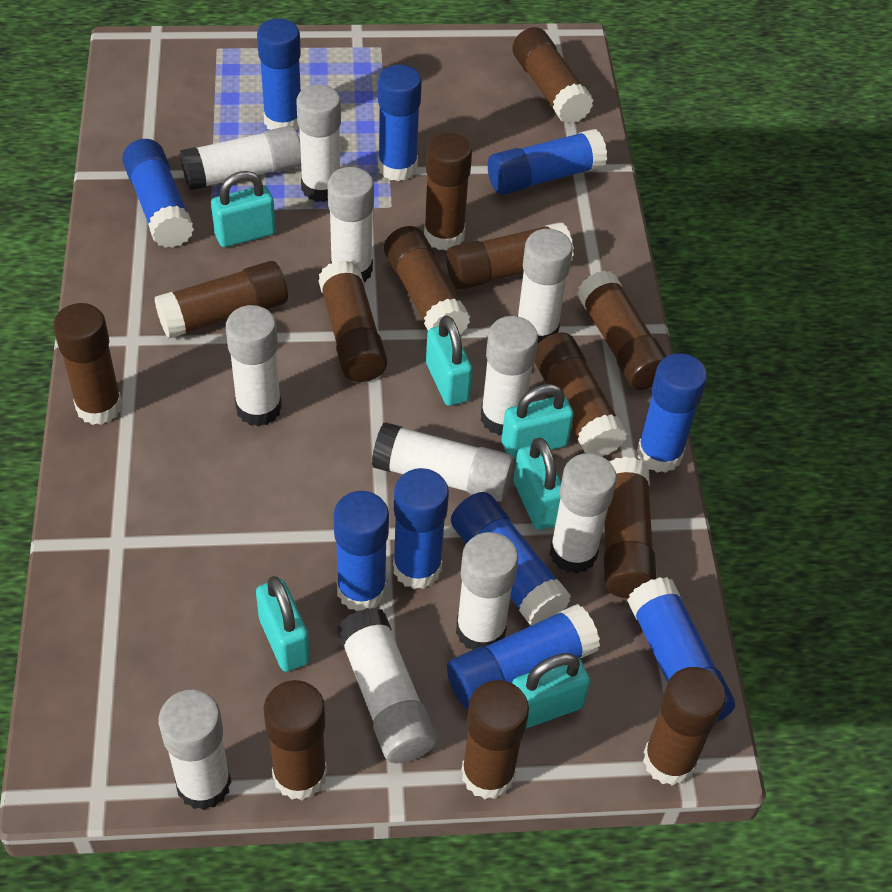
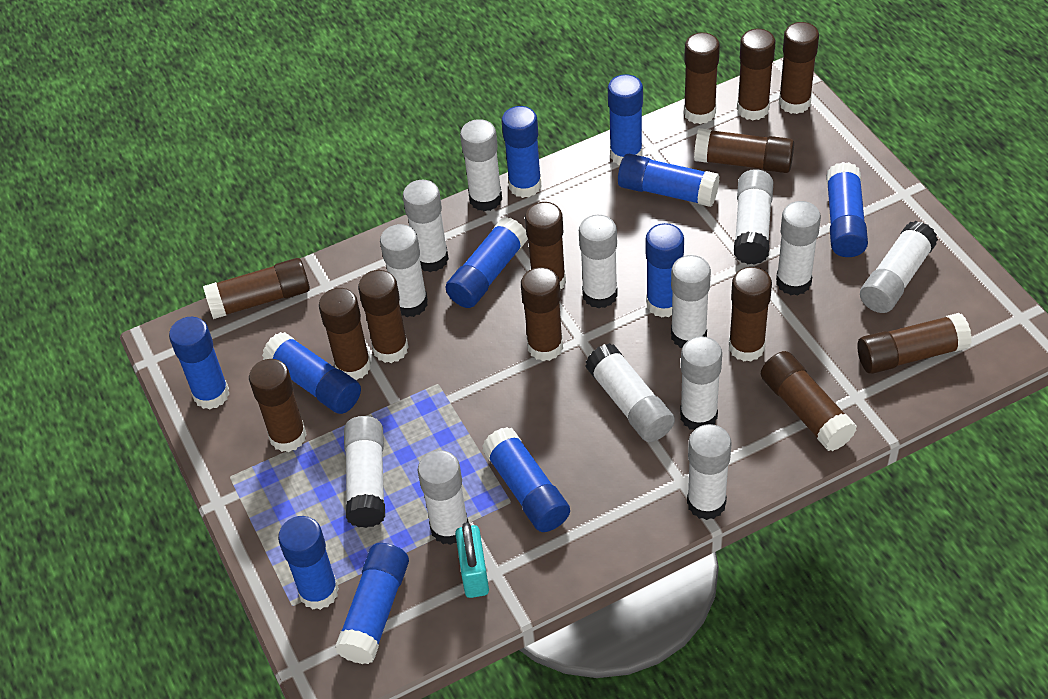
blue glue stick: [122,139,194,248] [257,18,301,130] [333,491,389,611] [378,65,422,181] [393,468,449,589] [447,604,600,710] [451,492,571,625] [488,129,607,195] [627,577,735,722] [637,353,707,473] = 10 -> [169,317,229,409] [262,332,361,414] [278,516,339,610] [334,543,409,664] [445,217,528,308] [482,427,570,532] [502,106,541,198] [608,74,643,165] [618,154,720,207] [646,223,684,317] [826,162,868,257] = 11
turquoise padlock: [211,171,276,247] [256,576,310,672] [426,315,473,406] [501,384,574,459] [512,653,590,729] [514,437,561,530] = 6 -> [455,522,489,598] = 1
white glue stick: [159,690,231,810] [180,126,301,191] [226,305,282,427] [297,85,341,202] [328,167,374,282] [337,608,437,764] [372,422,515,502] [456,532,519,650] [481,316,538,436] [517,229,573,343] [550,453,617,574] = 11 -> [344,416,385,528] [380,224,428,317] [403,180,449,272] [418,450,469,545] [460,119,502,211] [579,215,618,309] [585,343,675,442] [671,255,711,348] [680,336,722,430] [687,424,732,520] [734,169,773,265] [776,201,821,295] [860,221,938,313] = 13

